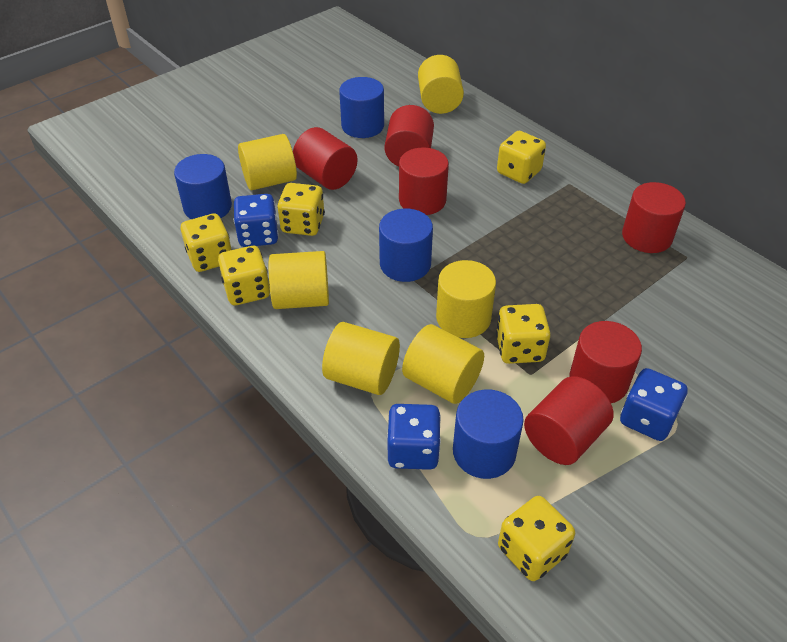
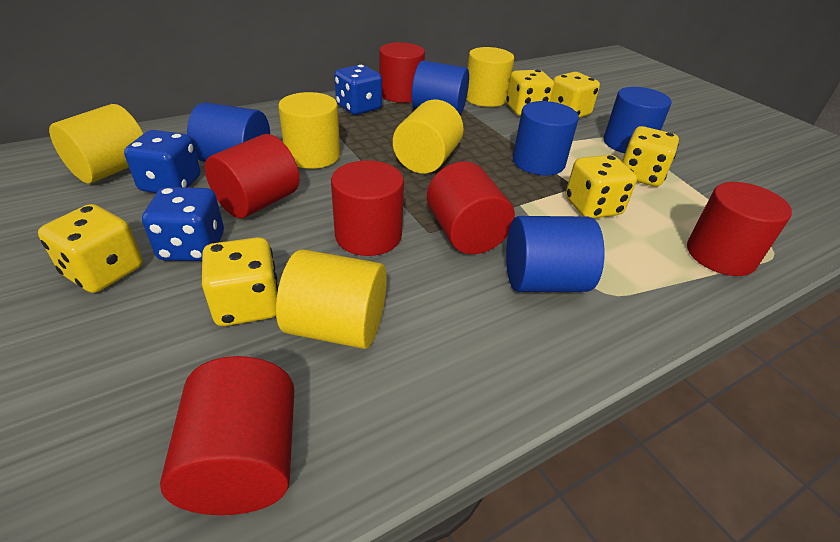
blue cylinder: [174,154,232,219] [339,77,384,138] [379,209,433,282] [453,389,524,479] = 4 -> [187,102,270,162] [412,61,469,115] [506,216,605,292] [513,101,579,175] [603,87,671,153] = 5
yellow cylinder: [238,134,297,190] [269,251,329,309] [322,322,400,395] [402,324,484,404] [418,55,464,114] [436,260,496,338] = 6 -> [49,104,143,184] [276,249,387,349] [278,92,340,169] [393,100,464,174] [466,47,514,107] = 5

